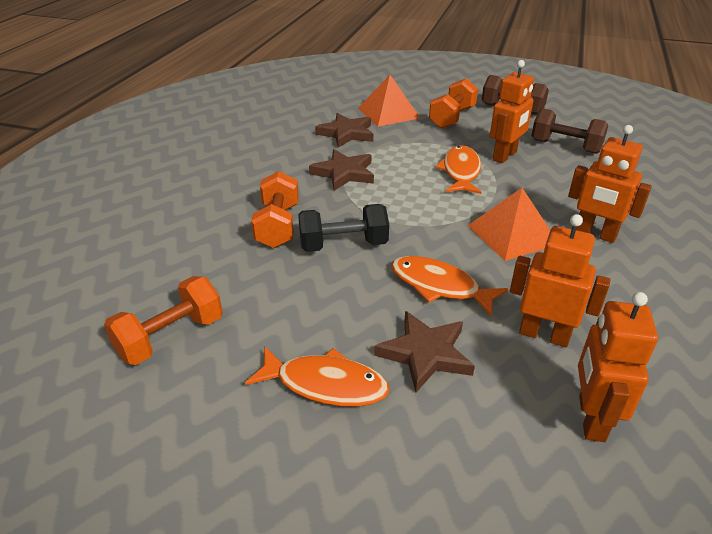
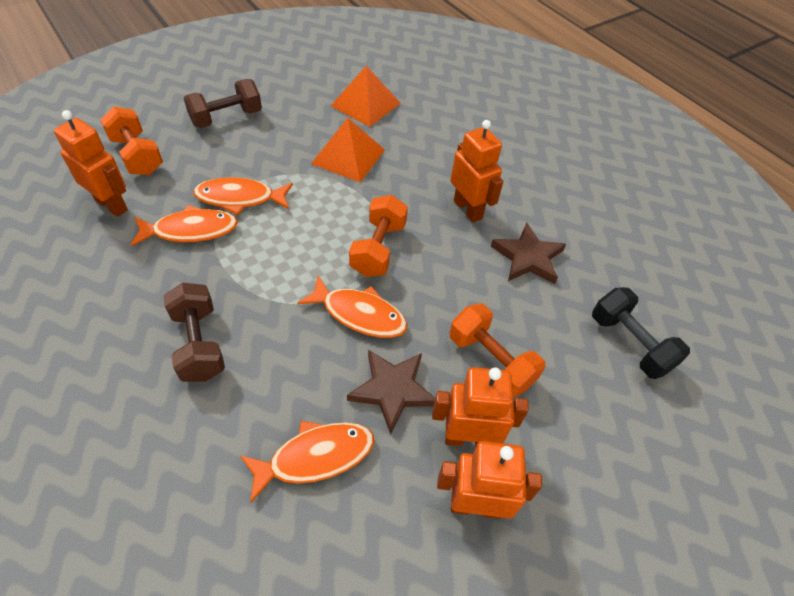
brown star: [309,149,374,191] [315,113,373,148] [374,311,475,392] = 3 -> [347,350,435,434] [491,223,566,284] = 2
orange fish: [245,347,390,407] [391,256,508,316] [435,145,481,194] = 3 -> [130,205,238,246] [193,177,293,215] [240,421,374,503] [297,275,407,338] = 4

